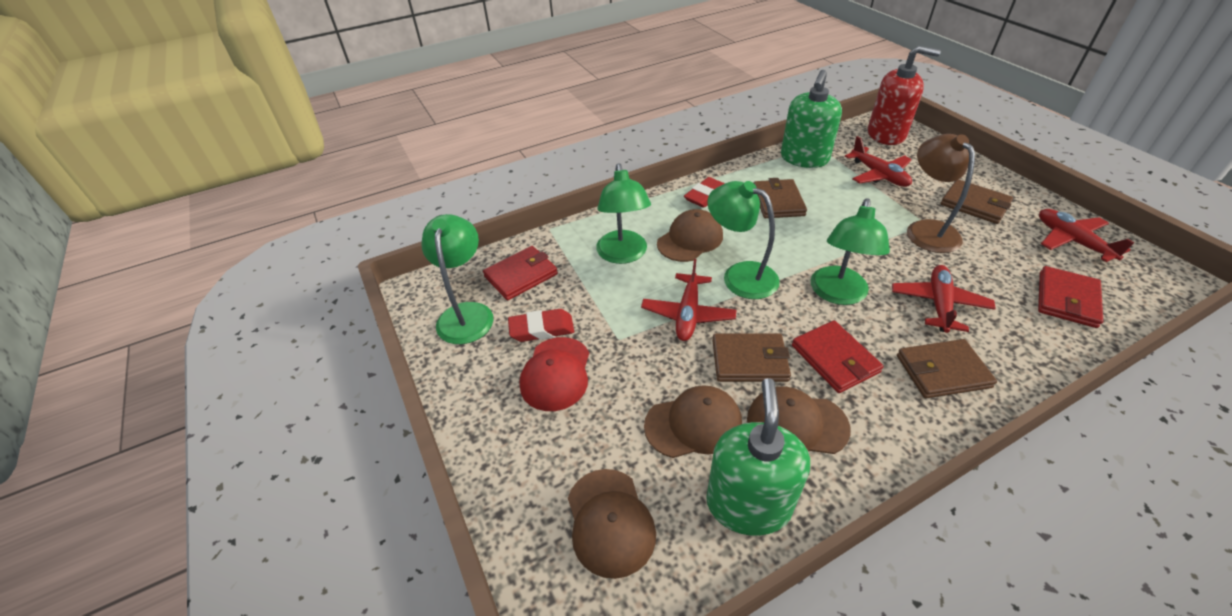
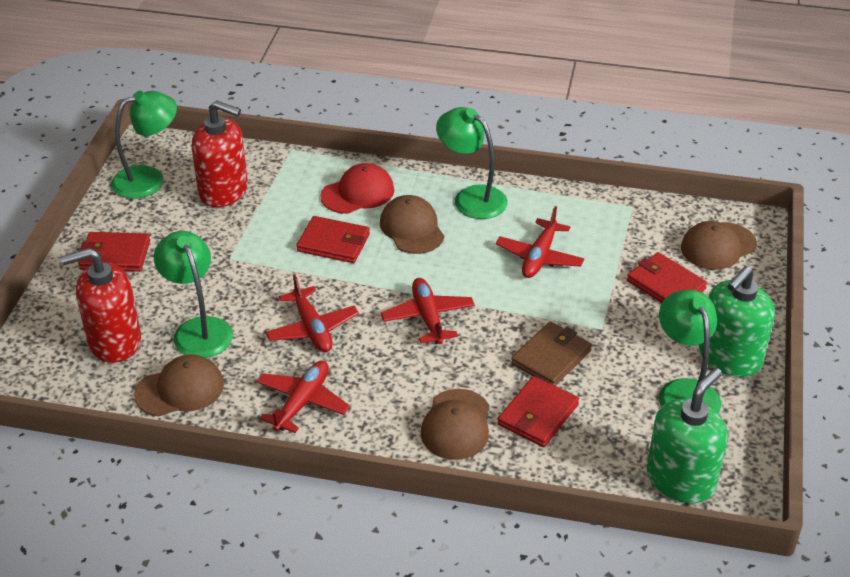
brown lamp: [907,134,975,253] = 1 -> none = 0
brown wallet: [712,333,791,382] [754,178,807,218] [897,339,997,398] [941,180,1013,224] = 4 -> [511,321,592,386] = 1
red eraser: [508,309,574,342] [684,177,725,208] = 2 -> none = 0
red soap dispenser: [868,46,941,145] = 1 -> [60,248,141,363] [192,100,248,207] = 2
red wallet: [483,246,558,301] [792,321,884,393] [1038,266,1103,328] = 3 -> [78,232,150,272] [296,216,370,263] [498,376,579,447] [627,252,707,303] = 4

